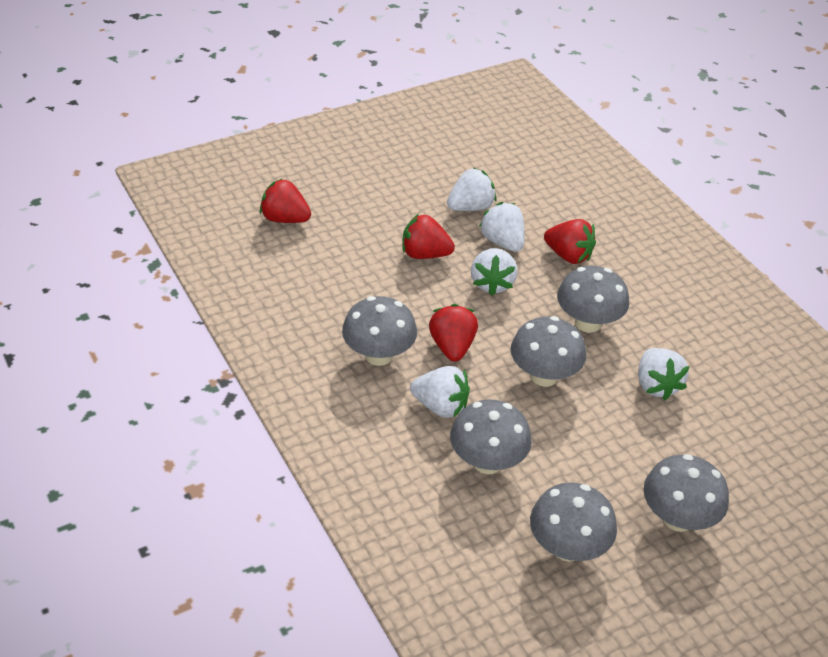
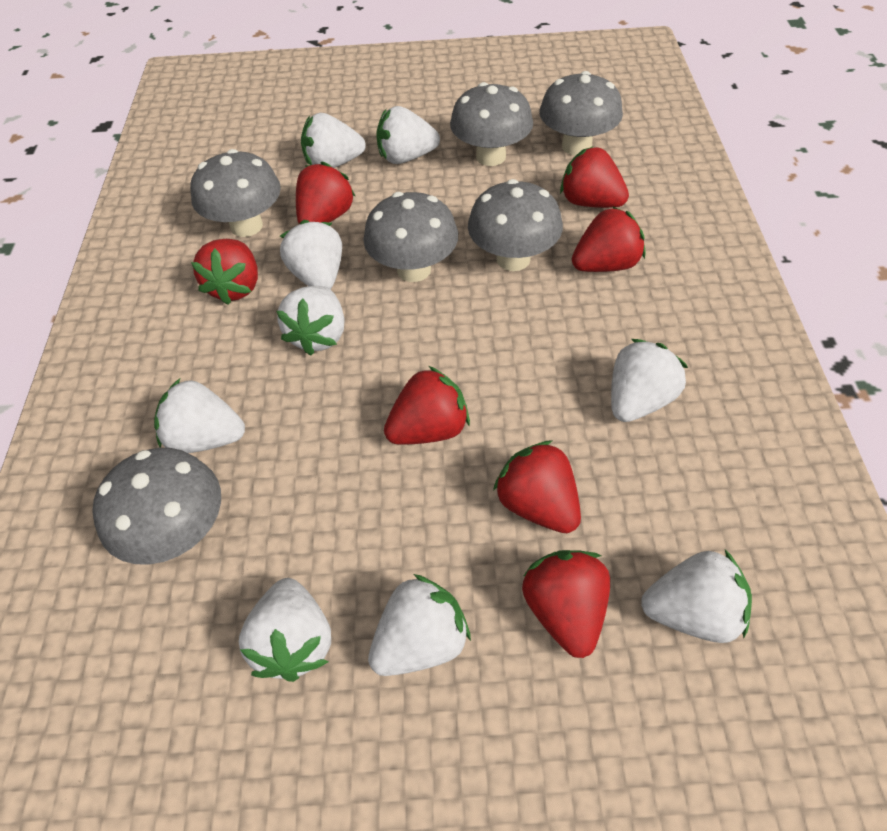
red strawberry: [260,179,311,223] [402,214,455,259] [429,304,478,362] [544,219,596,264] = 4 -> [191,239,258,305] [296,162,355,224] [384,366,470,445] [493,440,581,533] [522,550,610,658] [560,146,629,208] [572,206,645,272] = 7
white strawberry: [410,366,470,418] [447,168,496,211] [471,248,518,296] [479,202,525,252] [638,348,690,400] = 5 -> [154,379,245,453] [239,578,331,682] [277,286,345,356] [280,220,342,289] [301,113,366,168] [368,574,471,676] [376,106,440,164] [611,339,688,422] [641,550,752,643] = 9

